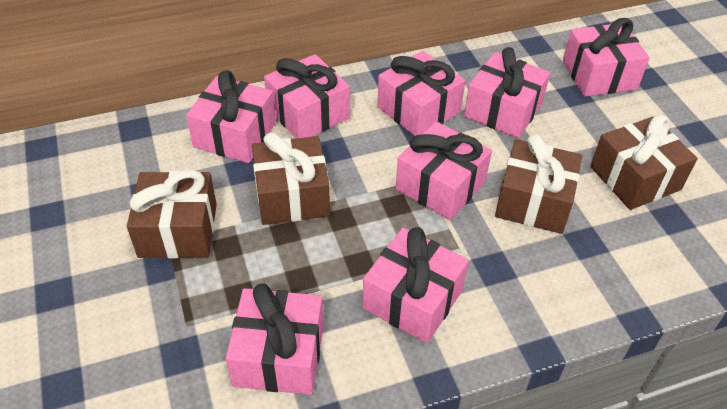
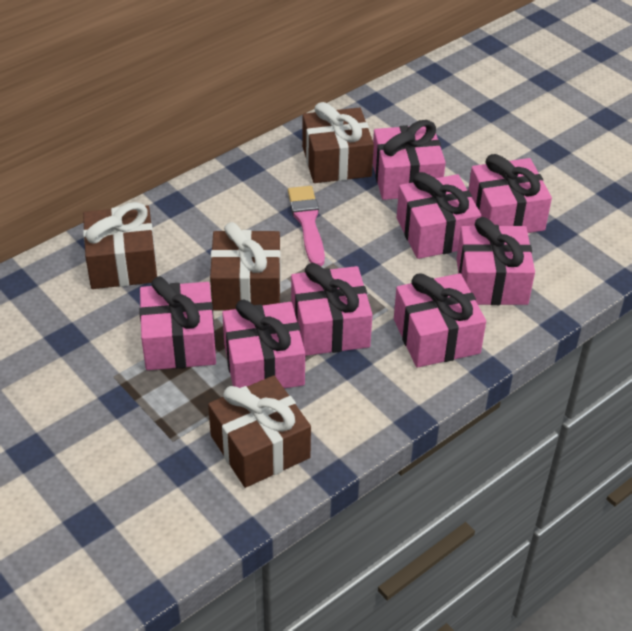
pink brush: none = 0 -> [288,186,325,266] = 1

